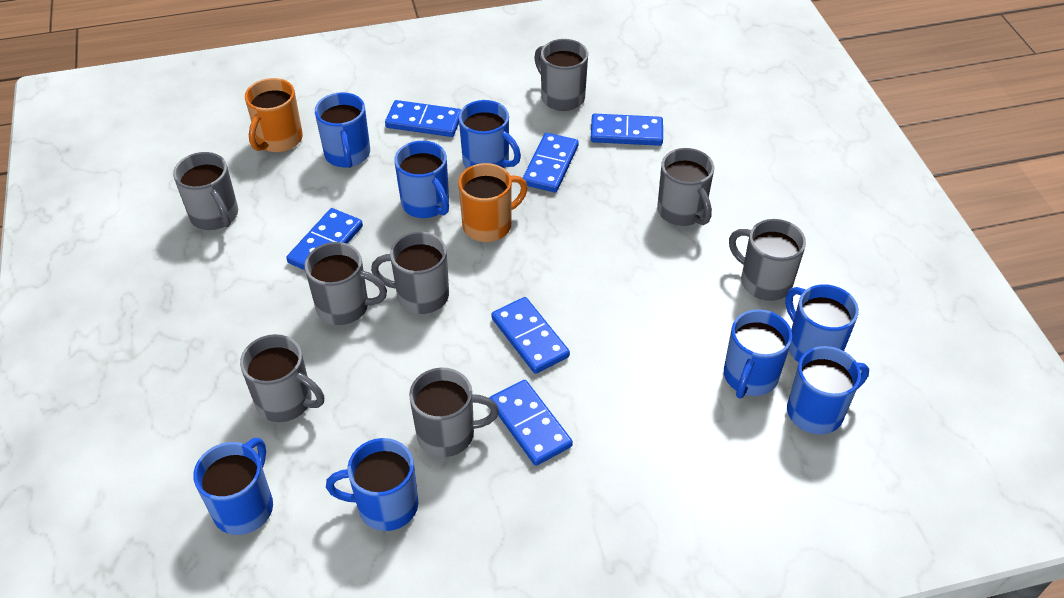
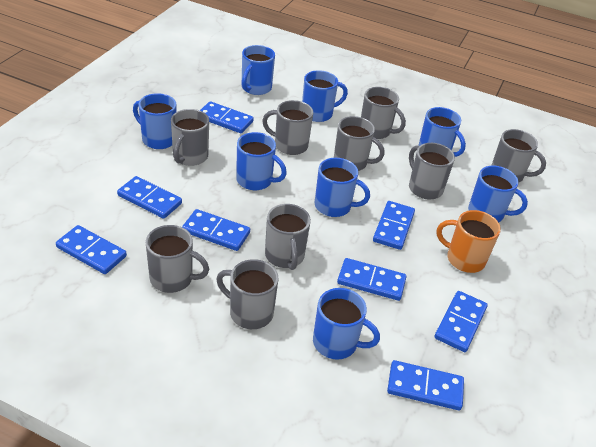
blue domino: [286,208,363,270] [385,100,461,137] [490,380,573,466] [491,297,570,374] [523,133,579,193] [591,114,663,146] = 6 -> [56,225,127,274] [117,176,182,219] [182,209,250,251] [200,101,254,133] [337,258,406,301] [373,201,415,250] [387,360,464,410] [434,291,488,352] = 8
grey mug: [173,152,238,230] [240,334,324,422] [305,242,387,325] [371,232,449,314] [409,368,499,457] [534,39,588,111] [657,148,714,226] [729,219,806,301] = 8 -> [146,225,209,293] [171,109,209,166] [216,259,278,329] [262,100,313,155] [265,204,311,270] [334,116,384,171] [361,87,406,139] [409,143,455,200] [491,129,546,182] = 9
orange mug: [245,78,303,152] [458,163,528,242] = 2 -> [436,210,501,273] = 1

